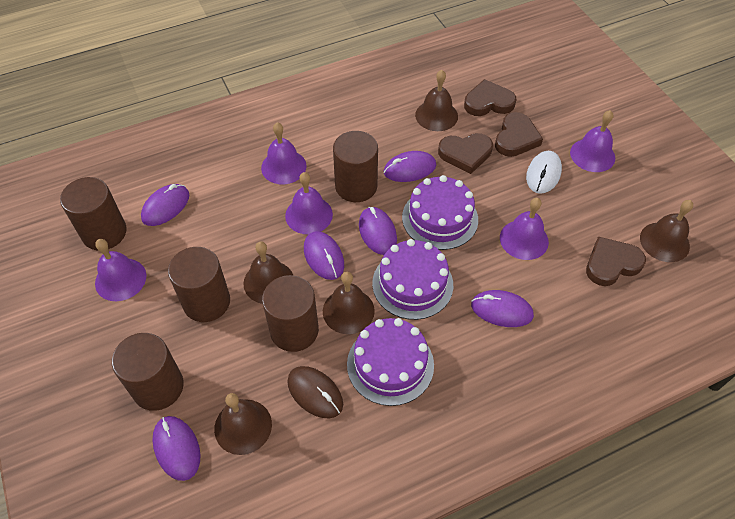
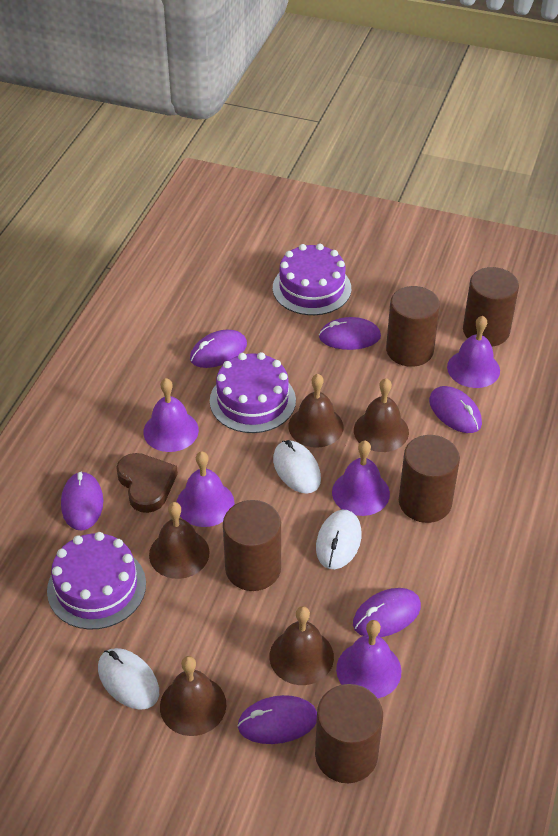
brown heart: [438,133,493,174] [464,79,516,116] [495,112,543,157] [586,237,646,286] = 4 -> [116,453,178,513] = 1
brown mouse: [287,366,343,418] = 1 -> none = 0
white mouse: [526,151,562,194] = 1 -> [98,648,159,710] [273,440,321,494] [316,510,361,569] = 3

